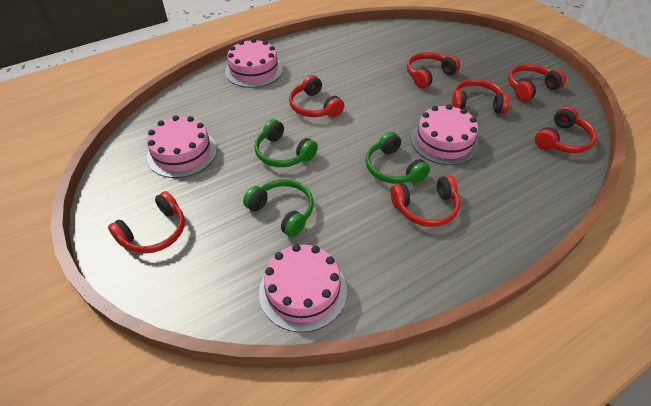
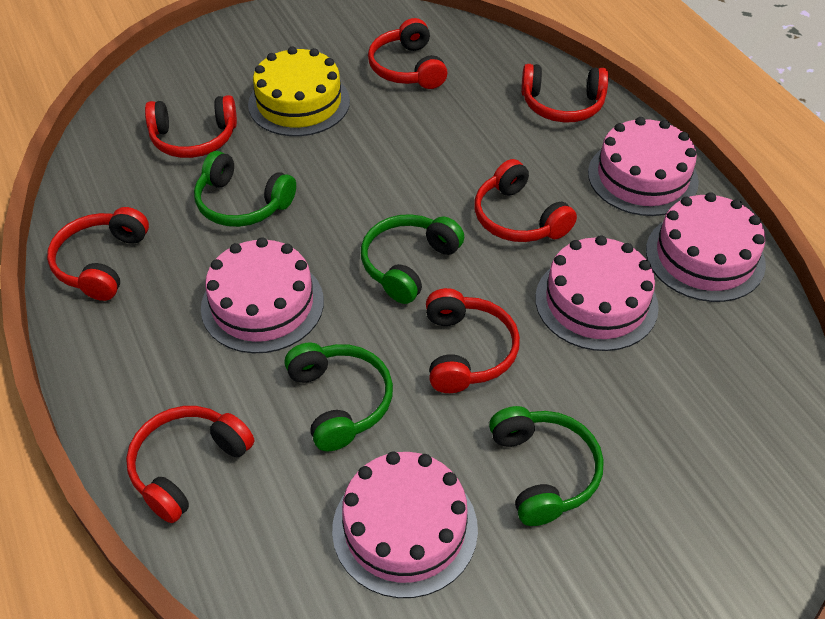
green headphones: [243,179,314,237] [254,119,318,167] [366,132,430,184] = 3 -> [194,151,296,227] [284,343,393,452] [361,214,464,304] [489,406,604,526] = 4
pink cake: [147,115,217,178] [225,38,283,88] [259,244,347,332] [411,104,479,165] = 4 -> [201,237,324,353] [332,451,478,598] [535,235,659,351] [588,117,699,216] [646,192,766,302] = 5
yellow cake: none = 0 -> [248,46,350,136] = 1

